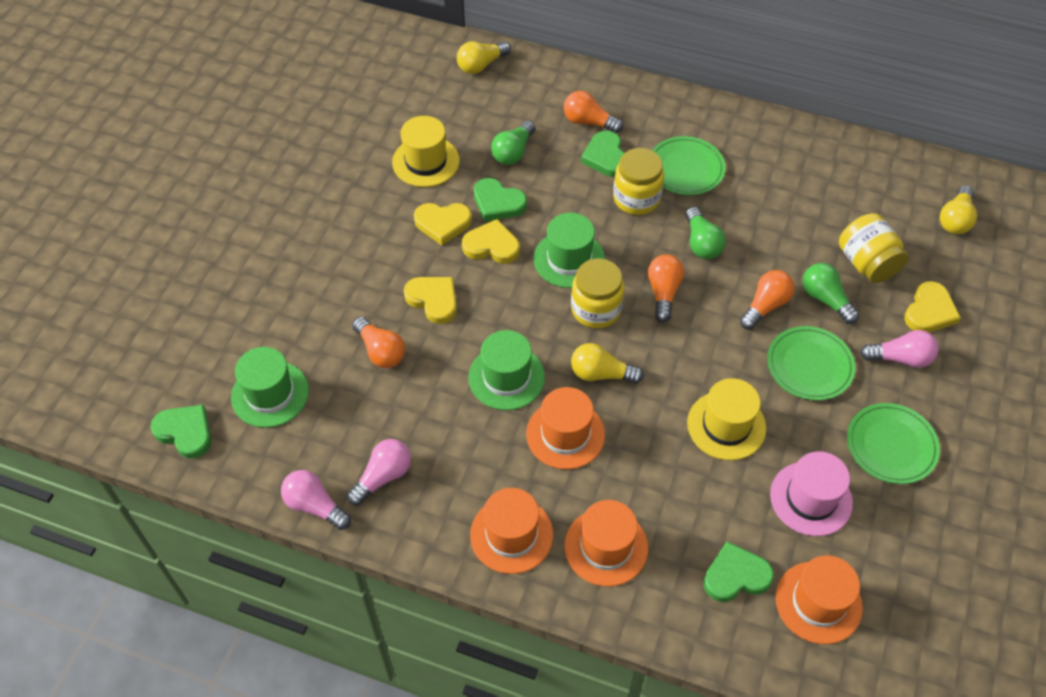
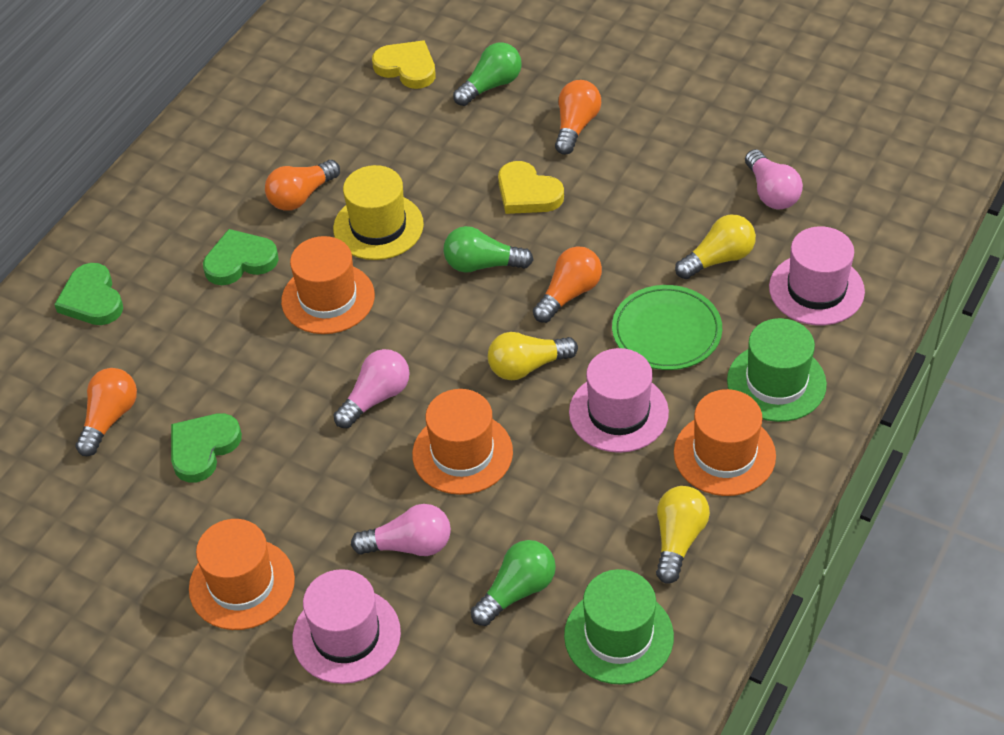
green hat: [231,347,309,428] [468,330,545,410] [534,213,605,288] = 3 -> [564,569,674,685] [727,318,827,422] = 2
green heart: [151,405,211,458] [474,178,527,221] [581,131,624,177] [703,541,774,602] = 4 -> [54,263,123,325] [171,413,242,482] [203,229,279,285] = 3
green plate: [652,136,726,195] [767,326,855,401] [847,403,940,484] = 3 -> [612,285,722,370] = 1
pink hat: [770,451,853,536] = 1 -> [292,569,401,684] [569,348,669,453] [769,226,865,325] = 3
yellow hat: [392,116,460,187] [687,378,766,460] = 2 -> [333,165,424,260] = 1
yellow heart: [404,277,457,324] [414,203,472,245] [462,219,520,264] [904,281,961,332] = 4 -> [372,40,436,89] [498,161,564,214] = 2
yellow jar: [571,259,624,328] [613,148,664,215] [839,213,909,283] = 3 -> none = 0

